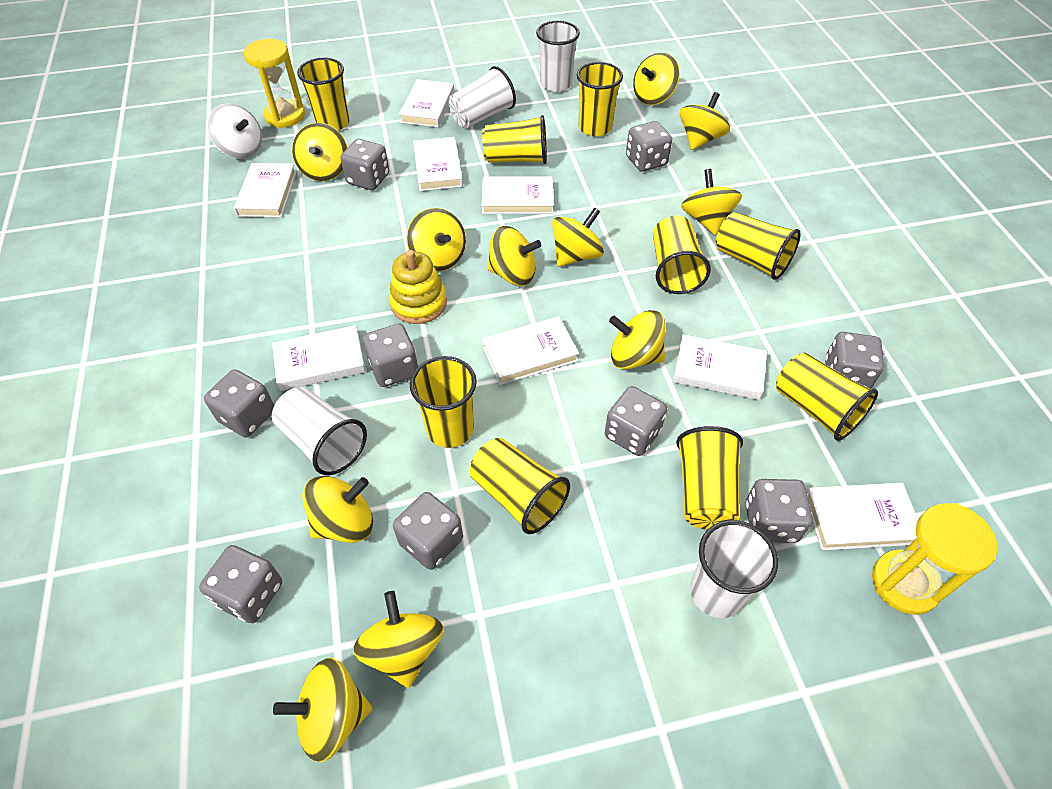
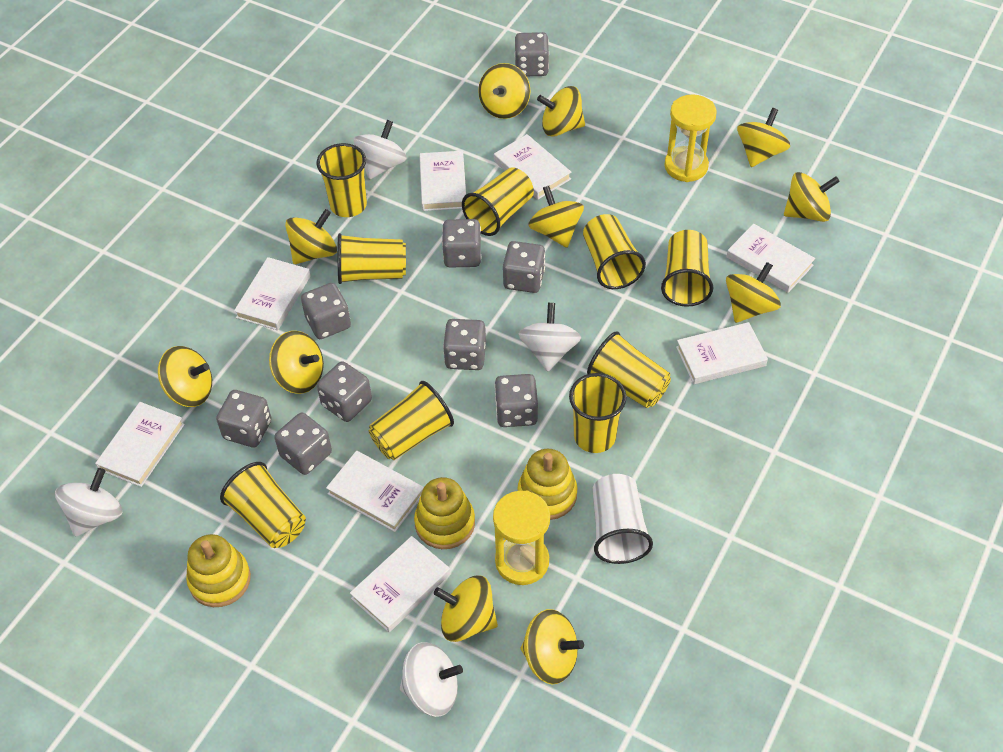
white cup: [272,387,367,476] [449,66,516,128] [536,21,580,92] [690,520,778,618] = 4 -> [592,474,653,564] = 1
white spinning top: [207,104,262,159] = 1 -> [55,468,122,537] [353,120,407,180] [400,642,463,717] [518,303,581,372] = 4
yellow stacking toy: [389,250,447,324] = 1 -> [186,534,251,607] [414,477,475,549] [518,449,578,520] = 3

